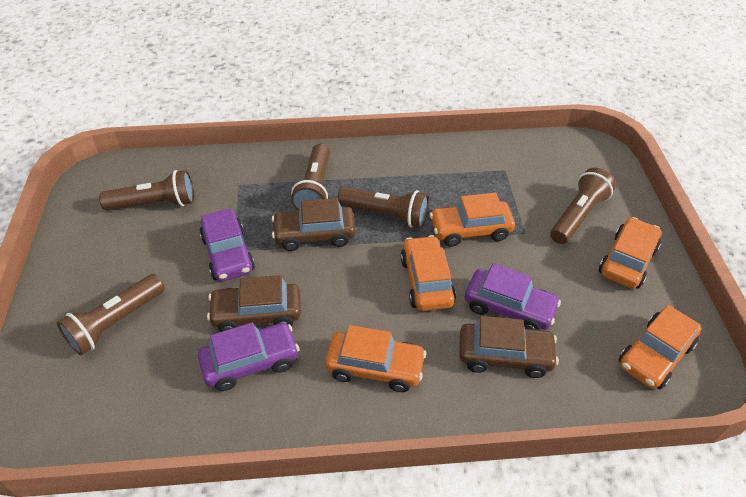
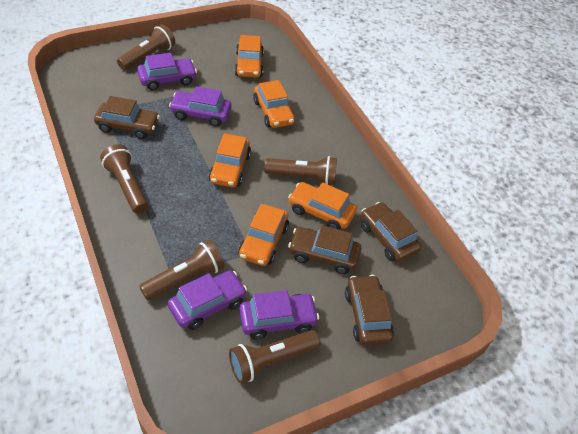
brown car: [207,275,301,332] [272,198,356,251] [459,316,559,378] = 3 -> [94,96,160,139] [288,225,362,274] [345,275,394,346] [361,202,421,262] = 4
purple car: [198,322,299,391] [199,208,255,281] [465,263,561,330] = 3 -> [137,53,197,90] [168,270,247,330] [169,86,232,126] [239,290,319,340] = 4

